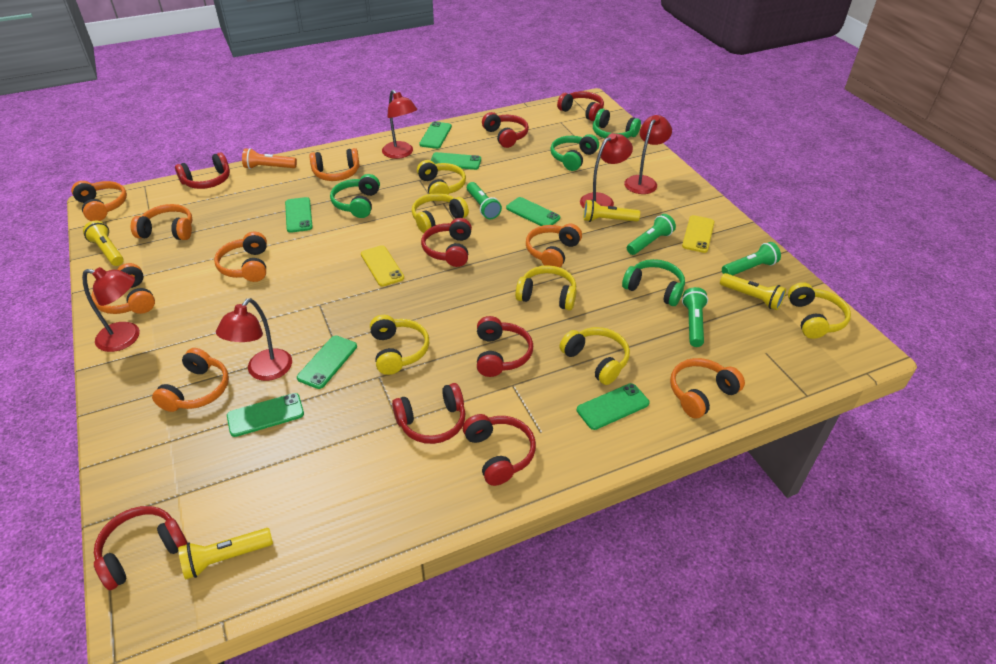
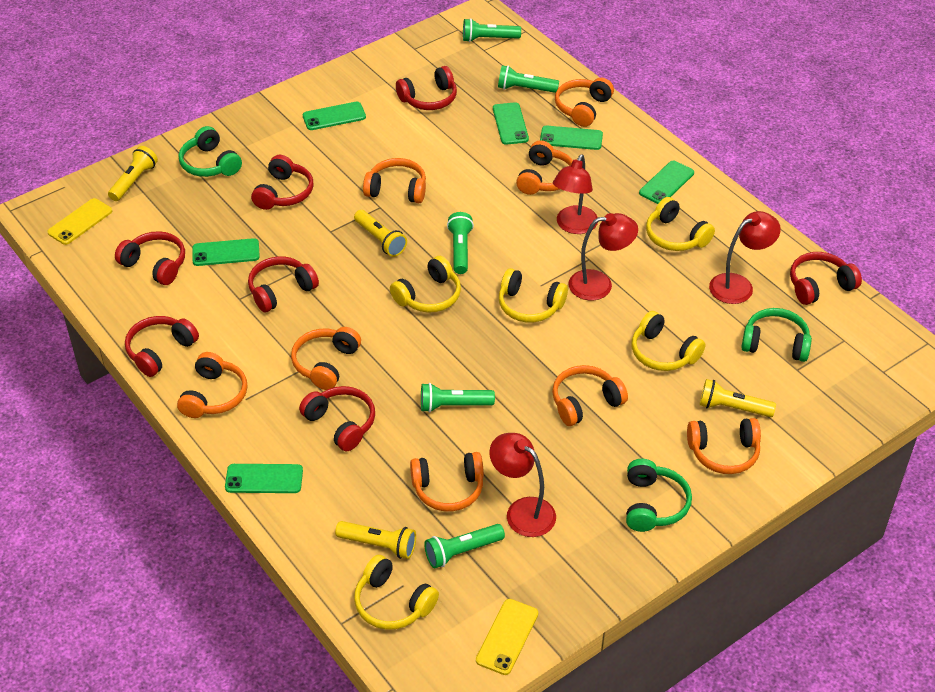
green flashlight: [467,182,502,219] [627,214,676,255] [682,287,708,347] [722,242,781,275] = 4 -> [421,383,495,412] [424,524,505,569] [447,212,474,274] [463,18,521,42] [498,65,559,93] = 5
green headphones: [330,174,380,218] [550,134,599,171] [593,109,641,138] [622,259,685,306] = 4 -> [179,126,242,177] [626,459,692,532] [741,308,812,362] = 3
green phone: [227,393,304,437] [285,197,313,233] [297,336,357,389] [419,121,452,149] [431,152,481,170] [506,197,560,226] [577,383,650,430] = 7 -> [192,238,260,266] [225,464,303,493] [303,102,366,130] [493,102,529,145] [540,126,603,150] [639,161,694,204] = 6
orange flashlight: [242,148,297,169] = 1 -> none = 0
red headphones: [94,506,188,590] [175,152,230,189] [392,383,465,444] [421,218,472,267] [463,414,536,486] [477,316,533,377] [482,112,529,148] [557,91,604,121] = 8 -> [115,231,185,285] [125,316,199,377] [248,256,319,312] [251,155,314,210] [299,386,375,451] [396,66,457,110] [790,252,862,305] = 7
red lamp: [82,267,140,352] [216,298,292,381] [382,90,417,159] [580,133,633,208] [624,115,672,194] = 5 -> [490,433,556,537] [553,154,598,234] [568,213,638,300] [709,211,781,304] = 4
yellow headphones: [370,315,429,375] [412,193,469,233] [417,160,466,195] [515,265,577,310] [559,327,630,385] [788,282,851,339] = 6 -> [354,555,439,630] [390,256,461,313] [499,268,568,322] [632,311,705,371] [646,197,715,251] = 5

